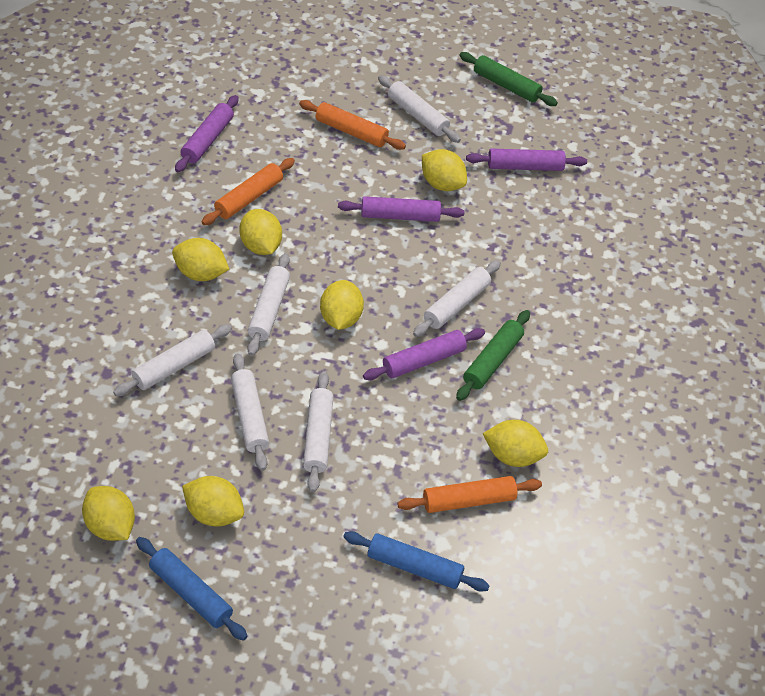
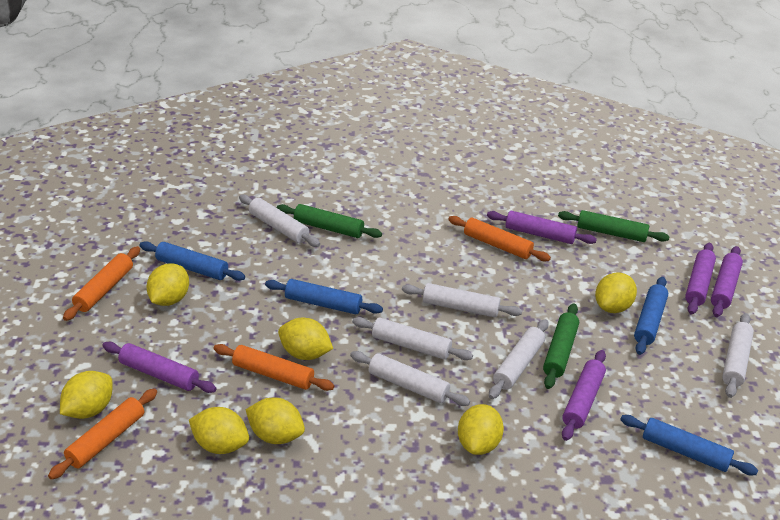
blue rolling pin: [136,537,248,641] [343,531,490,592] = 2 -> [139,241,245,281] [265,279,383,314] [620,415,758,475] [634,277,668,355] = 4
green rolling pin: [456,310,530,401] [459,52,558,106] = 2 -> [277,204,382,238] [543,303,579,389] [558,210,670,242] = 3
orange rolling pin: [202,158,295,225] [299,100,406,150] [397,476,542,513] = 3 -> [48,388,157,480] [63,246,140,321] [214,344,334,391] [448,216,551,261] = 4
purple rolling pin: [175,95,239,172] [338,196,464,222] [363,328,485,380] [466,148,587,171] = 4 -> [102,342,217,393] [487,211,597,244] [562,350,606,441] [685,243,716,314] [711,246,743,317] = 5

